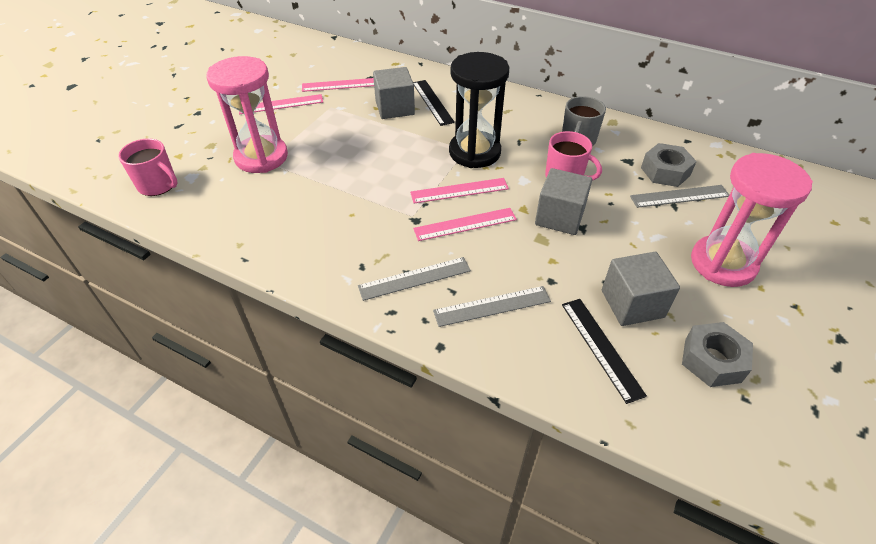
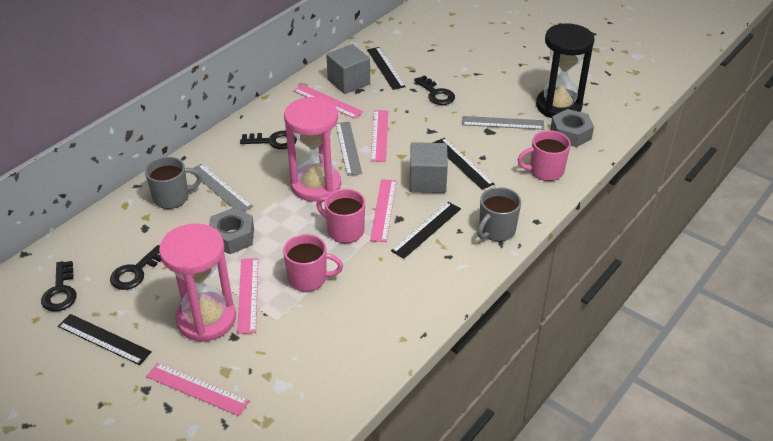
black key: none = 0 -> [41,261,76,312] [110,245,161,290] [240,131,297,149] [414,75,455,105] = 4
black ruler: [413,80,455,126] [562,299,647,404] = 2 -> [58,314,152,365] [367,47,406,90] [391,202,461,259] [433,138,494,190] = 4
grey cube: [373,67,415,119] [535,168,592,235] [602,252,680,326] = 3 -> [326,44,370,94] [410,142,448,193] = 2
grey mug: [562,96,606,146] = 1 -> [145,157,202,209] [477,187,521,241] = 2
pink mug: [118,138,178,196] [545,131,602,180] = 2 -> [283,234,343,292] [316,189,365,243] [518,130,571,181] = 3
pink ruler: [239,94,323,114] [302,78,374,92] [410,178,509,203] [413,208,517,241] = 4 -> [146,363,250,416] [237,258,259,334] [293,84,363,119] [370,179,397,242] [371,110,388,162] = 5

